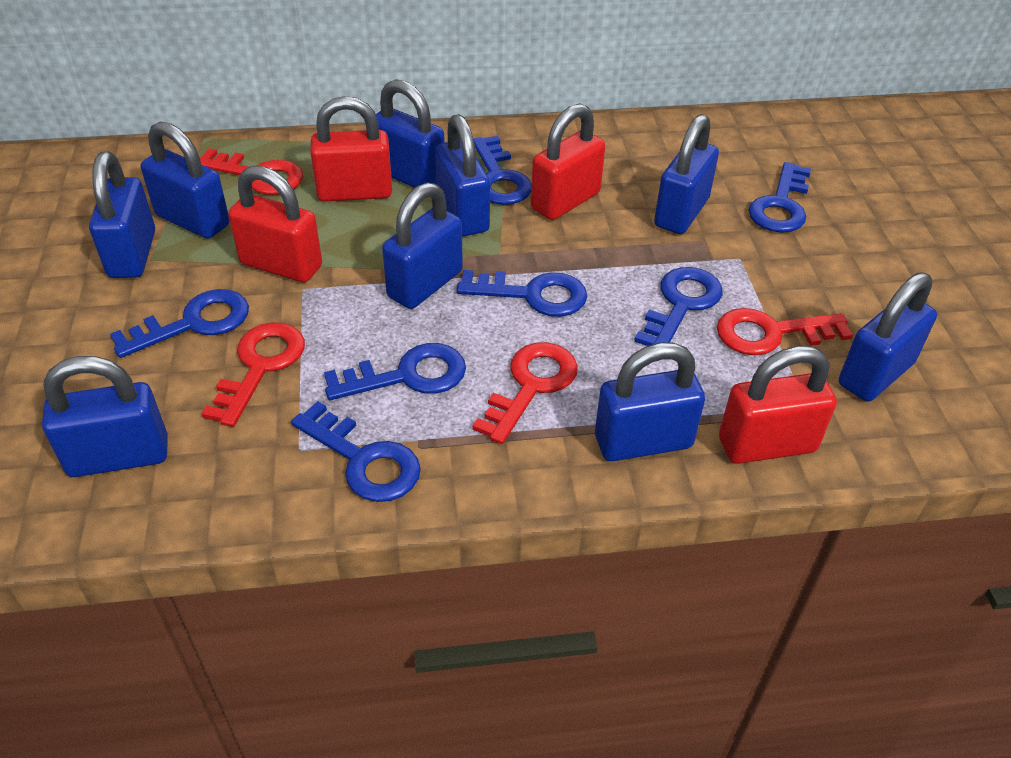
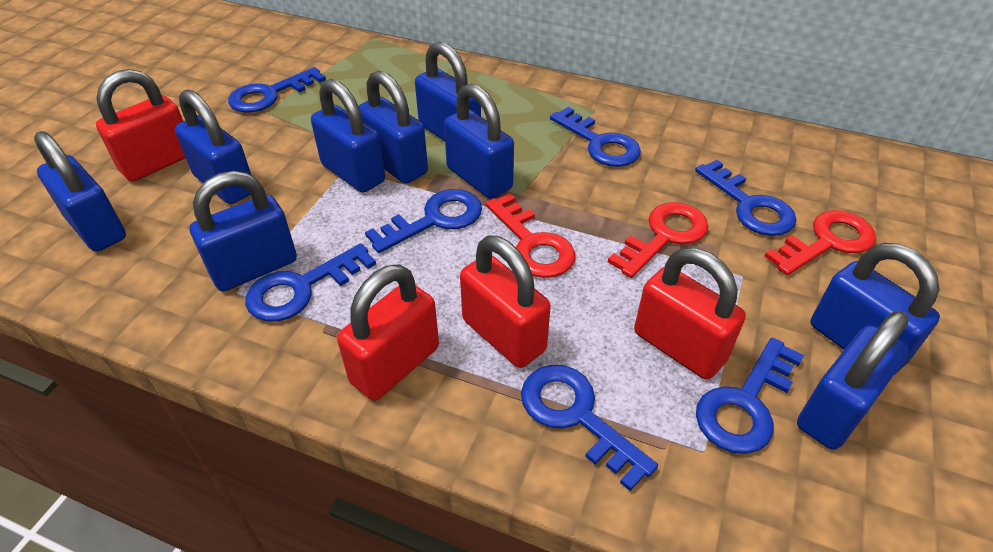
red key: [200,148,303,195] [202,322,305,427] [472,342,578,444] [717,308,853,355] = 4 -> [486,193,575,278] [608,202,709,278] [764,210,876,275] = 3

